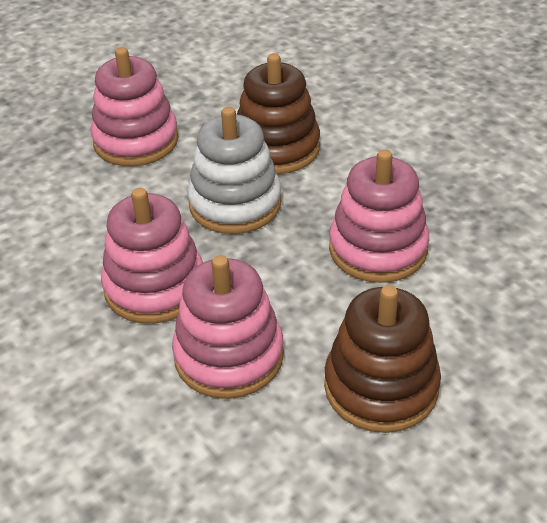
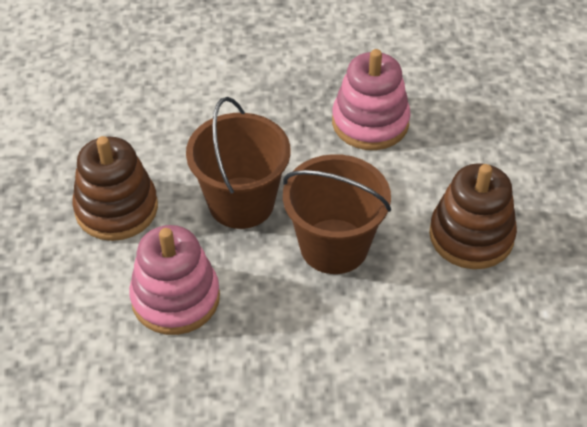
brown bucket: none = 0 -> [186,97,290,229] [283,154,391,274] = 2
pink stacking toy: [90,47,178,166] [101,188,203,324] [172,255,284,399] [329,149,429,283] = 4 -> [129,225,220,335] [332,49,411,150] = 2
white stacking toy: [187,107,282,234] = 1 -> none = 0

